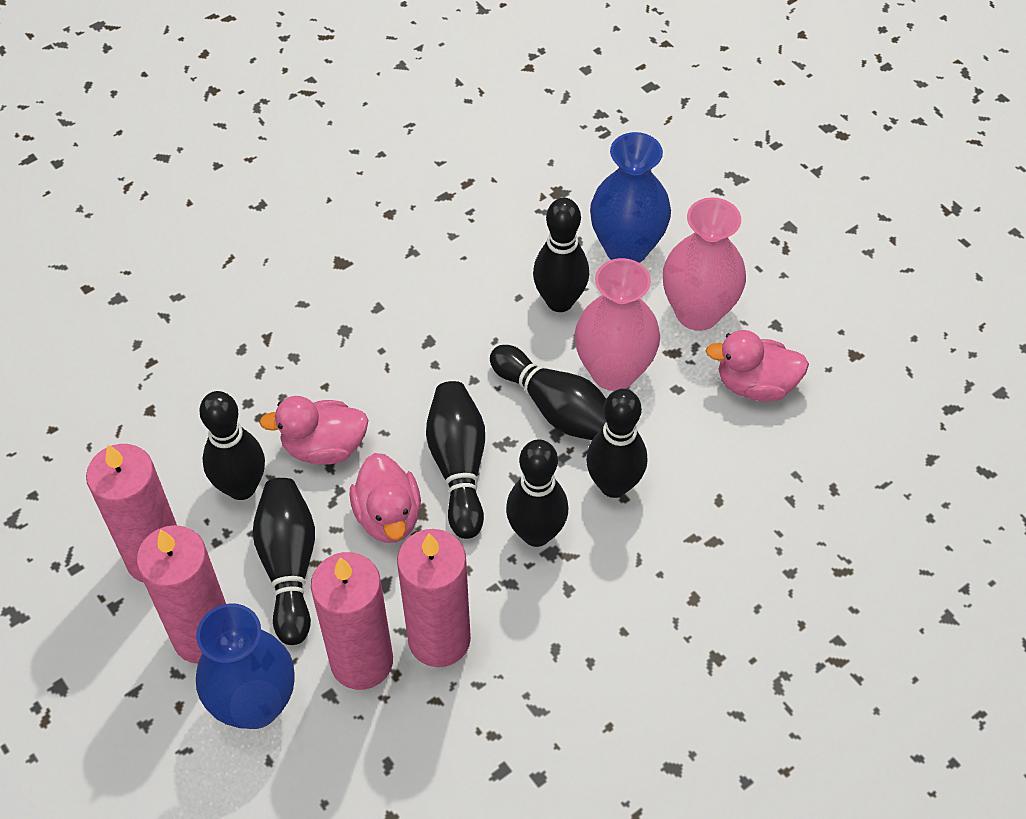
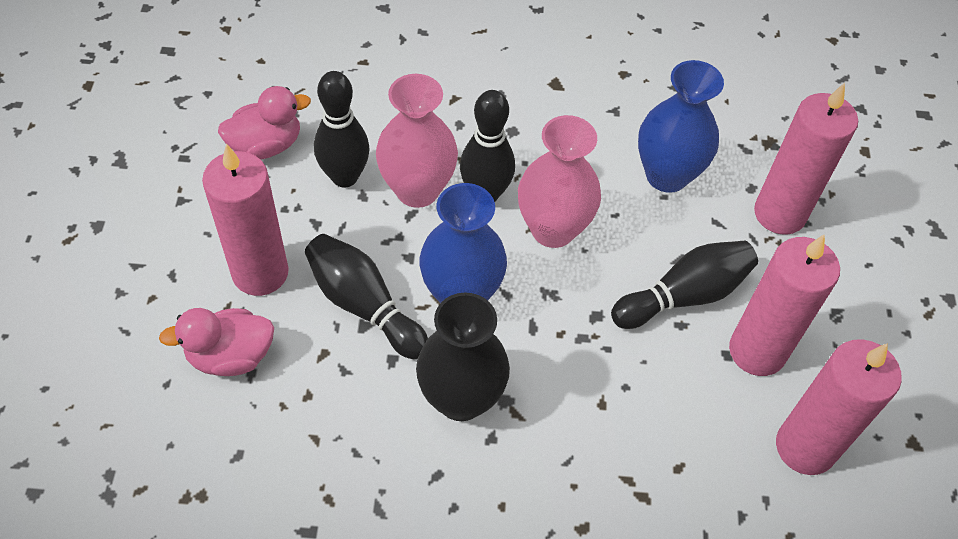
black bowling pin: [199,391,265,500] [253,478,315,645] [426,381,485,539] [490,345,606,440] [506,439,568,547] [533,198,589,312] [586,389,647,498] = 7 -> [305,234,428,359] [314,71,370,188] [460,90,515,202] [611,241,758,329] = 4
black vase: none = 0 -> [416,293,510,421] = 1
pink duck: [259,396,369,465] [349,453,421,543] [706,330,809,402] = 3 -> [159,308,274,376] [218,86,311,160] = 2

